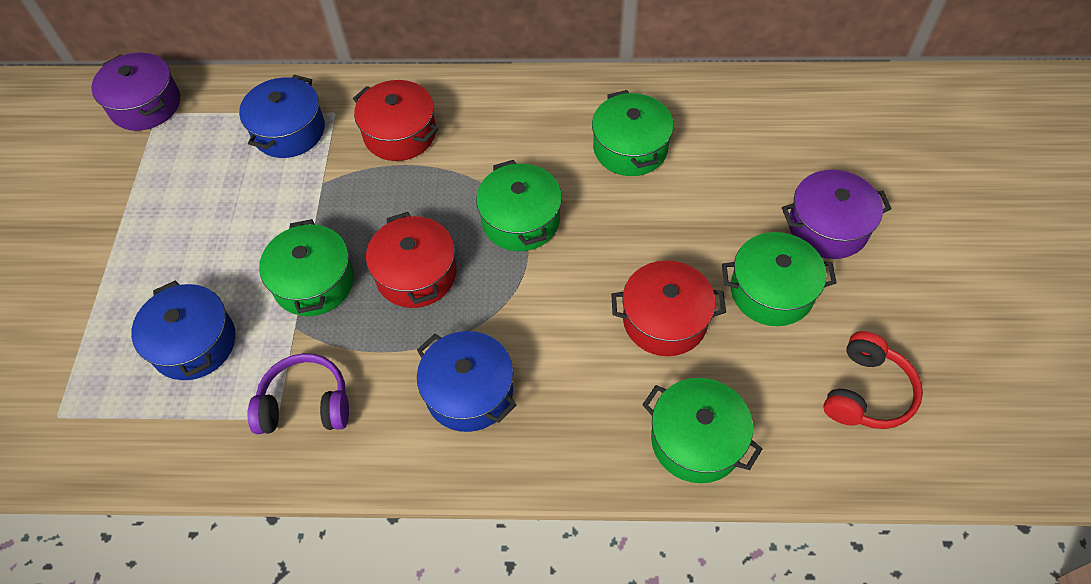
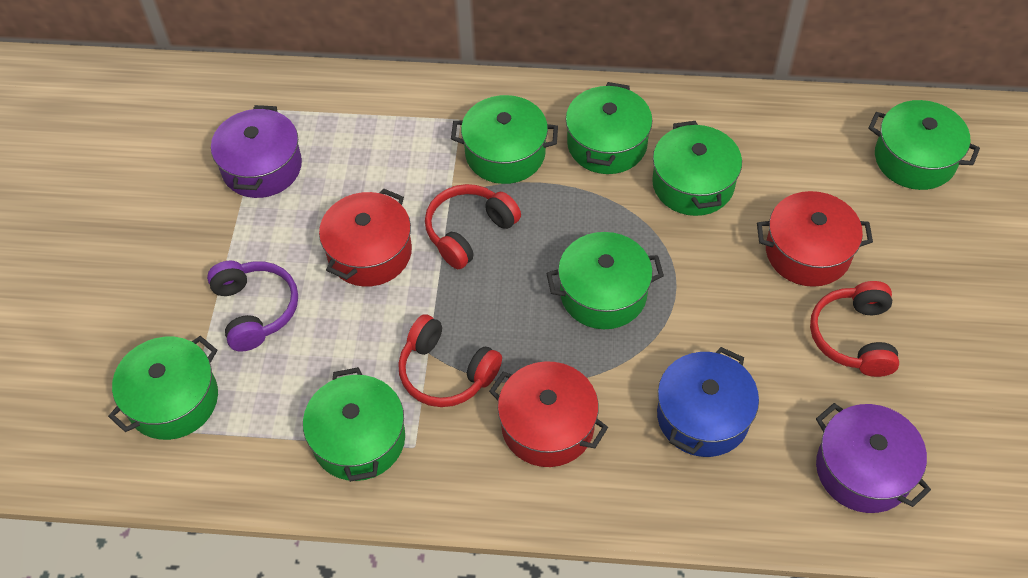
blue pot: [131,280,236,380] [239,75,325,158] [417,331,516,432] = 3 -> [657,347,759,457] = 1
green pot: [259,219,354,316] [476,160,562,251] [592,90,674,176] [642,378,762,483] [722,232,837,326] = 5 -> [108,336,218,440] [303,367,405,482] [451,95,558,184] [546,232,664,329] [566,82,653,174] [652,121,742,216] [868,100,980,190] = 7
red headphones: [823,331,923,429] = 1 -> [398,314,502,407] [425,184,521,269] [810,281,899,377] = 3

